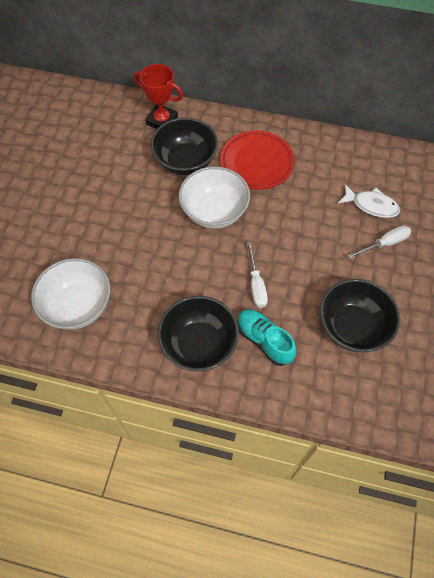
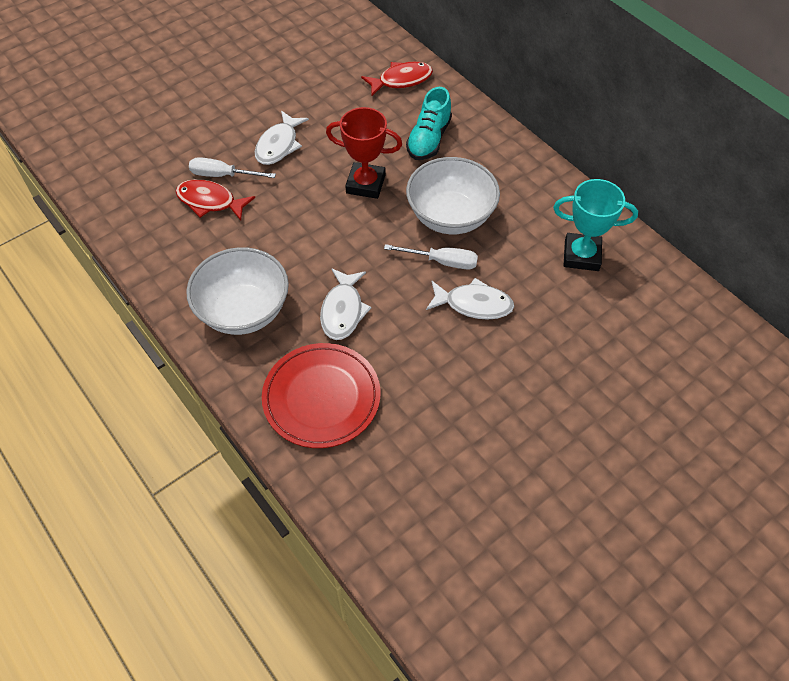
black bowl: [150,118,218,175] [158,296,239,372] [320,279,400,352] = 3 -> none = 0
red fish: none = 0 -> [175,179,255,221] [361,61,433,96] = 2
turquoise trophy: none = 0 -> [553,179,638,271] = 1
white fish: [338,184,400,218] = 1 -> [255,111,309,165] [320,268,372,340] [426,278,514,320] = 3

